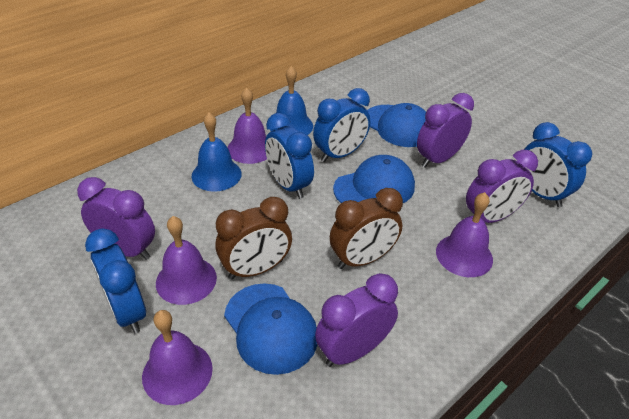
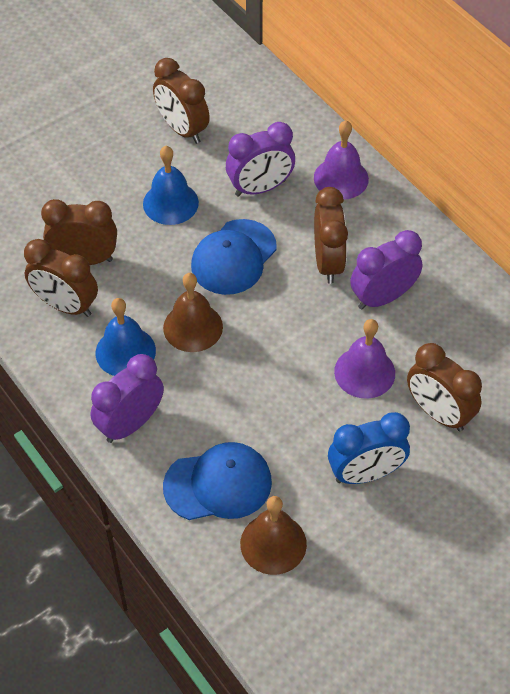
blue cap: [224,283,318,375] [333,155,415,203] [367,103,426,147] = 3 -> [163,442,272,520] [191,219,277,295] = 2
blue clock: [85,228,146,333] [265,113,314,199] [313,88,370,162] [524,122,592,207] = 4 -> [328,412,410,484] = 1
brown bell: none = 0 -> [163,273,223,352] [240,496,307,575] = 2
brown clock: [216,197,292,279] [330,188,403,269] = 2 -> [24,239,98,317] [41,199,117,265] [153,58,210,144] [314,187,348,284] [407,343,482,431] = 5
purple bell: [142,310,213,405] [156,216,217,305] [227,87,267,164] [436,192,493,277] = 4 -> [314,121,369,199] [334,319,395,399] = 2
purple clock: [77,177,155,260] [315,273,398,367] [417,93,474,168] [466,150,538,223] = 4 -> [90,354,164,443] [226,122,295,196] [350,230,422,310] = 3

